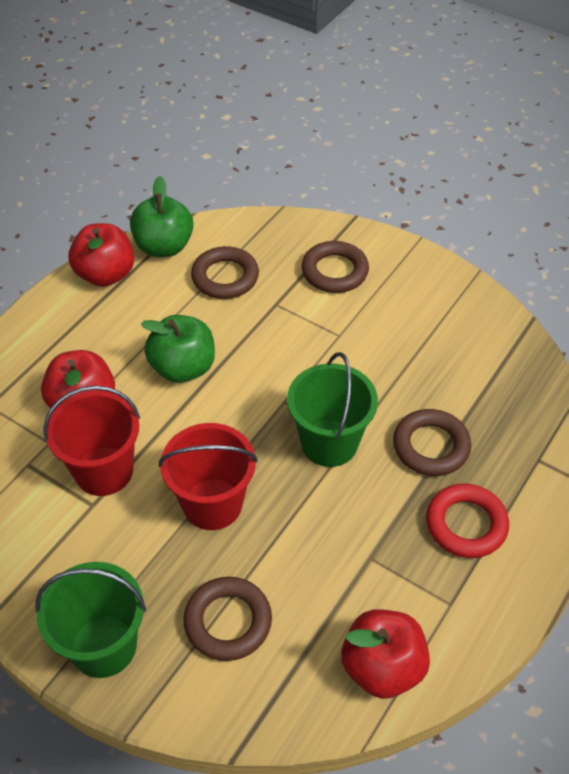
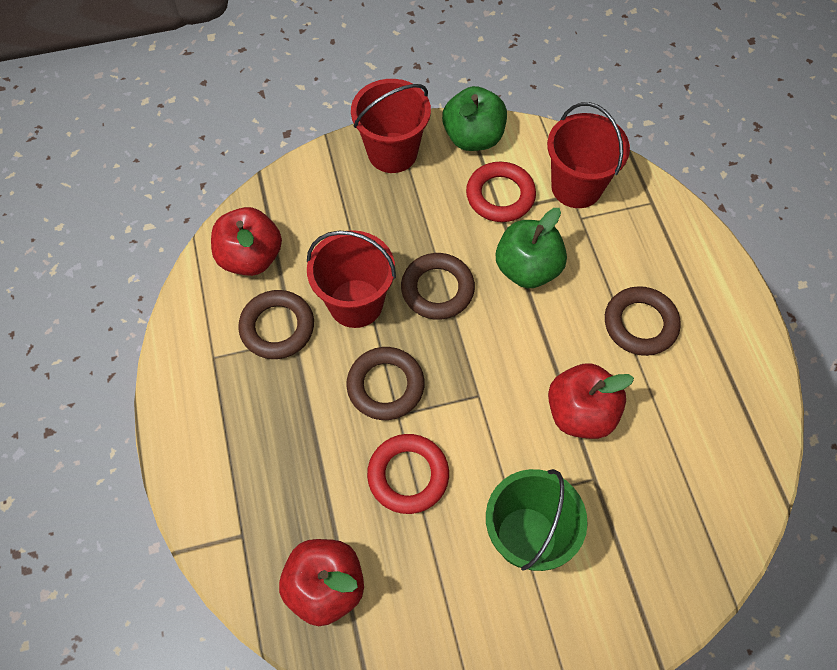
green bucket: [35,562,146,678] [287,352,378,467] = 2 -> [486,469,588,571] = 1
red bucket: [43,386,140,496] [159,423,258,530] = 2 -> [307,230,396,328] [351,79,431,173] [547,102,630,208] = 3
red ring: [426,484,509,558] = 1 -> [367,434,449,514] [466,162,536,222] = 2

